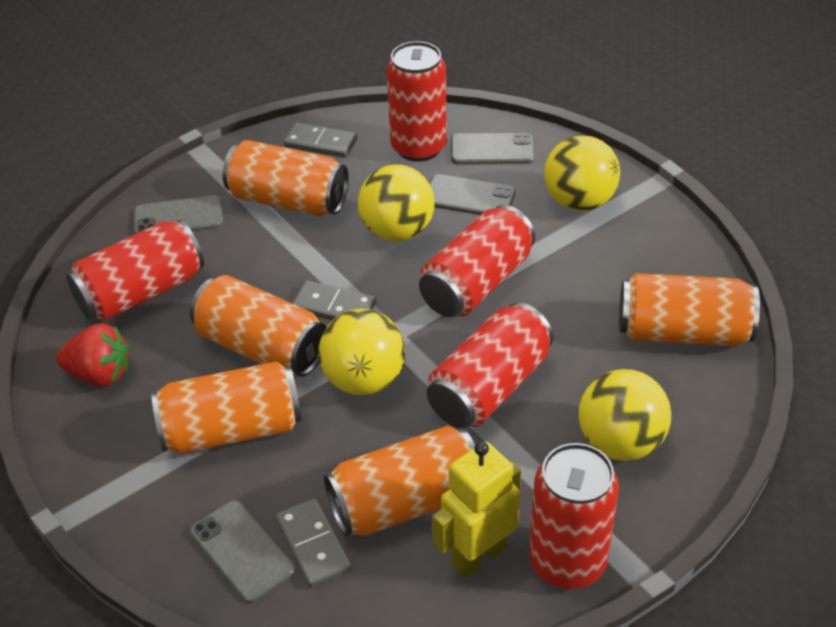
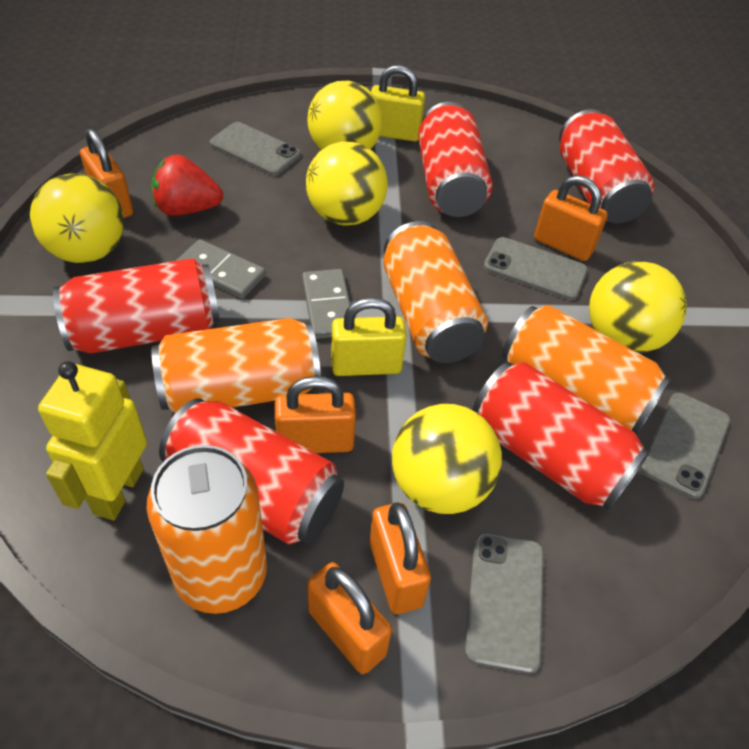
grey domino: [276,498,352,588] [284,122,357,158] [292,280,376,320] = 3 -> [176,239,266,299] [302,269,351,339] = 2
orange can: [151,361,302,454] [190,275,327,377] [223,140,349,216] [324,426,475,536] [619,273,760,346] = 5 -> [147,445,267,614] [151,318,321,413] [383,221,488,363] [502,305,672,435] = 4
orange padlock: none = 0 -> [80,128,133,218] [275,376,356,453] [307,562,392,674] [370,502,431,614] [534,175,608,261] = 5
yellow ball: [318,309,405,395] [358,164,435,242] [544,135,620,211] [579,369,671,461] = 4 -> [30,173,124,263] [306,141,388,226] [308,81,383,150] [392,404,502,514] [589,261,687,353] = 5
yellow padlock: none = 0 -> [331,297,407,376] [371,65,425,142] = 2

